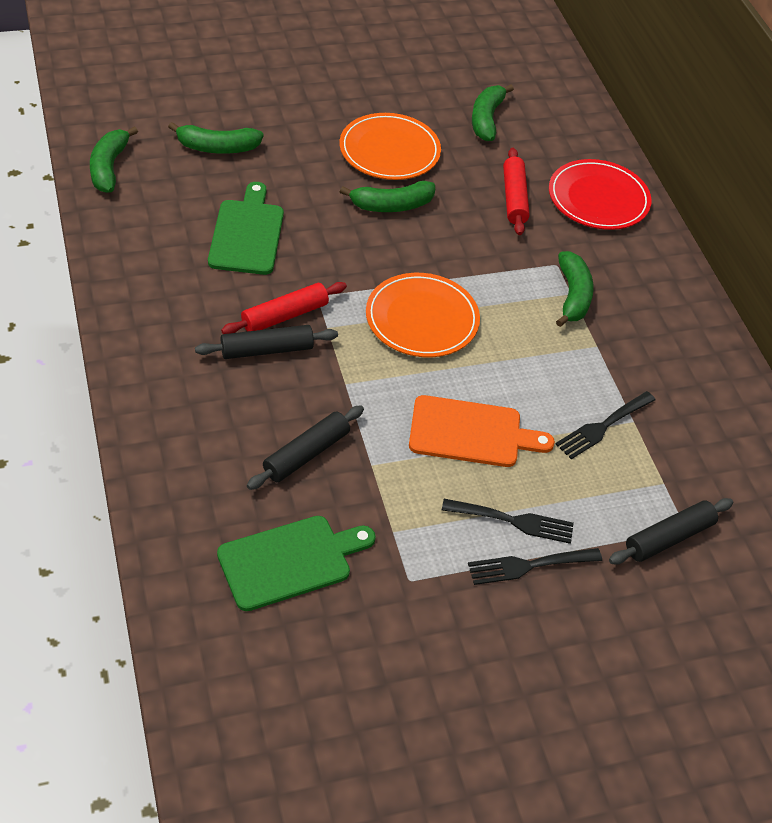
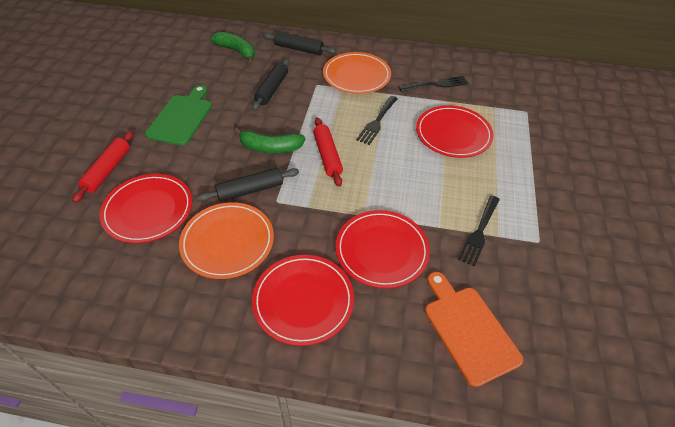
green banana: [90,126,138,193] [168,122,263,154] [340,181,435,212] [472,85,514,141] [556,251,594,327] = 5 -> [211,32,255,63] [234,128,305,153] = 2
green cutting board: [208,182,284,275] [217,516,376,611] = 2 -> [145,85,212,145] = 1
red plate: [549,159,651,230] = 1 -> [100,174,192,243] [252,255,354,346] [336,210,430,289] [416,105,494,158] = 4

